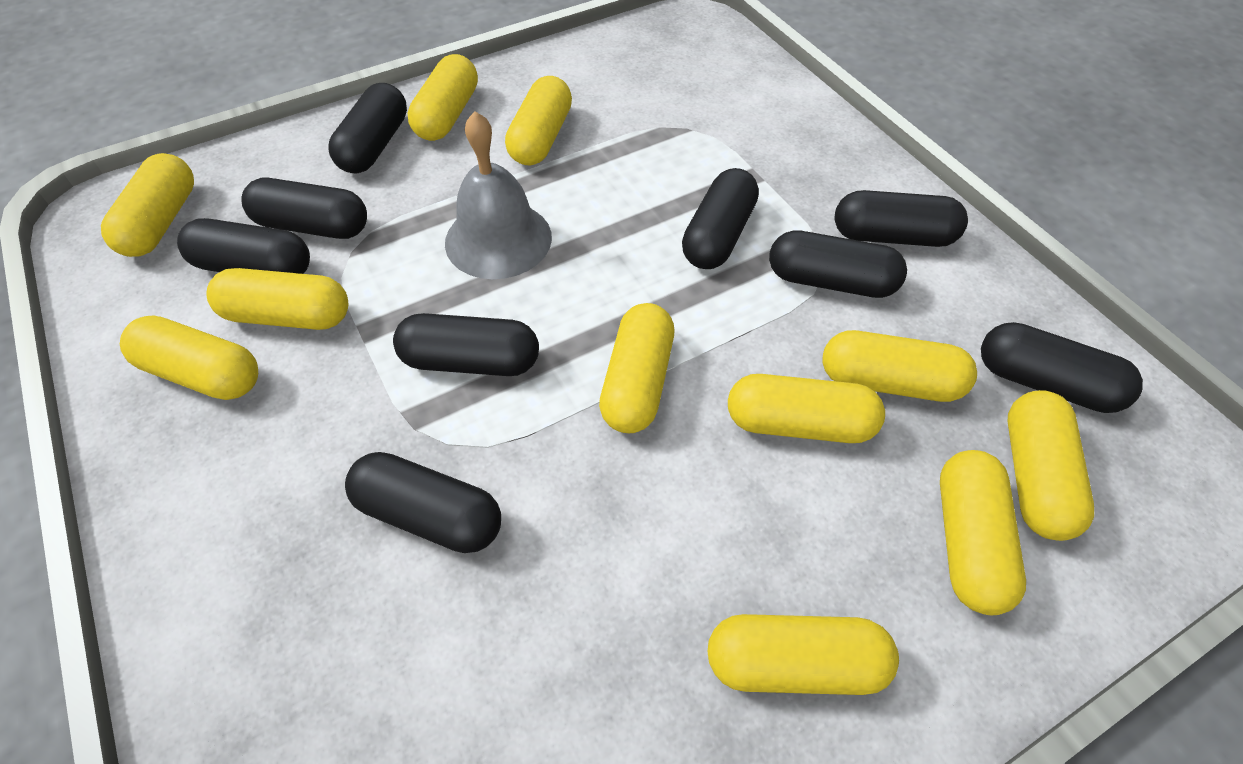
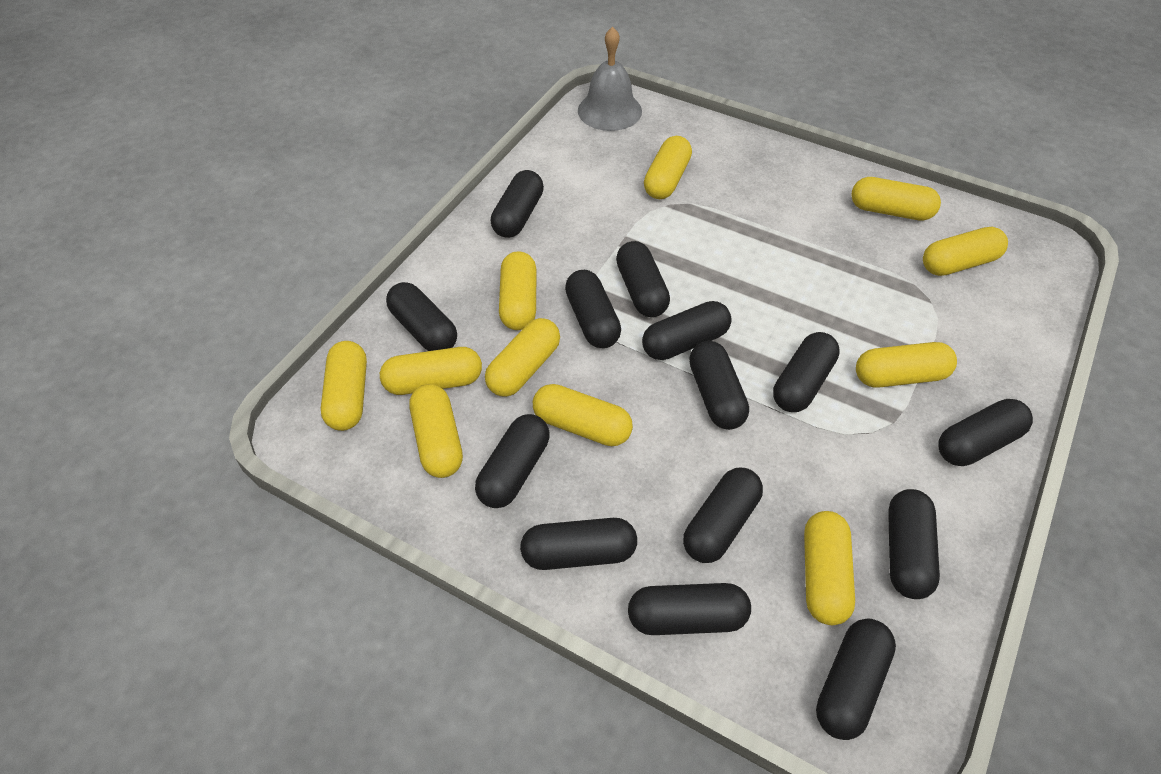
black capsule: [177,218,310,274] [241,177,367,239] [328,83,407,173] [345,452,501,553] [393,313,539,376] [682,168,759,269] [769,230,907,298] [835,190,968,247] [981,322,1143,413] = 9 -> [386,282,457,351] [475,414,550,508] [491,170,544,238] [520,518,637,570] [565,270,621,348] [616,241,670,317] [628,583,751,635] [642,301,732,360] [683,468,763,563] [689,341,749,430] [773,332,840,412] [816,618,896,740] [888,489,940,599] [939,399,1033,466] = 14

